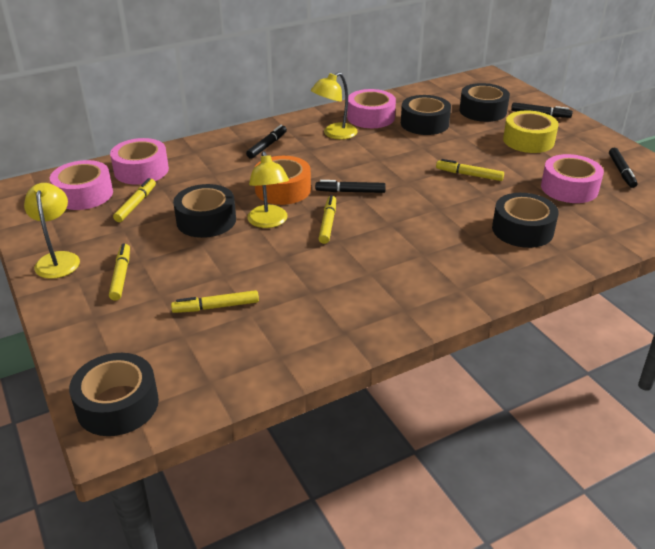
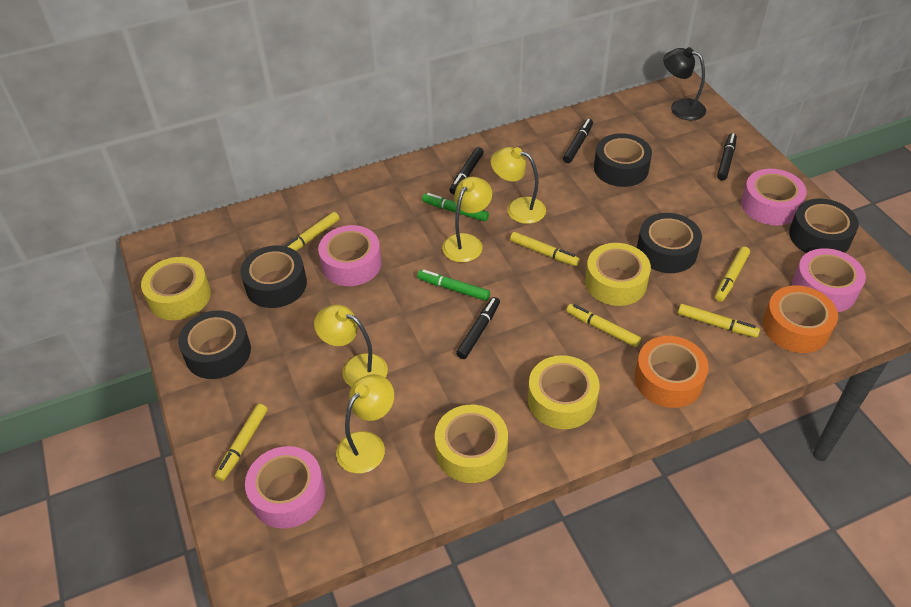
black lamp: none = 0 -> [663,47,706,121] = 1
green marker: none = 0 -> [417,269,490,301] [422,193,489,222] = 2
orange tape: [254,156,311,205] = 1 -> [634,336,709,408] [763,285,838,353] = 2
yellow lamp: [24,183,80,279] [247,151,289,228] [311,72,358,140] = 3 -> [314,305,388,387] [336,374,394,474] [442,177,492,263] [491,147,546,224] = 4
yellow marker: [109,244,130,301] [113,178,156,222] [171,290,259,313] [318,195,336,244] [436,159,504,181] = 5 -> [215,404,268,481] [284,212,339,251] [510,232,580,266] [566,304,641,347] [678,304,760,338] [715,246,750,302] = 6
yellow tape: [503,111,558,153] = 1 -> [141,257,211,320] [435,405,508,483] [528,355,600,429] [585,243,651,306] = 4

